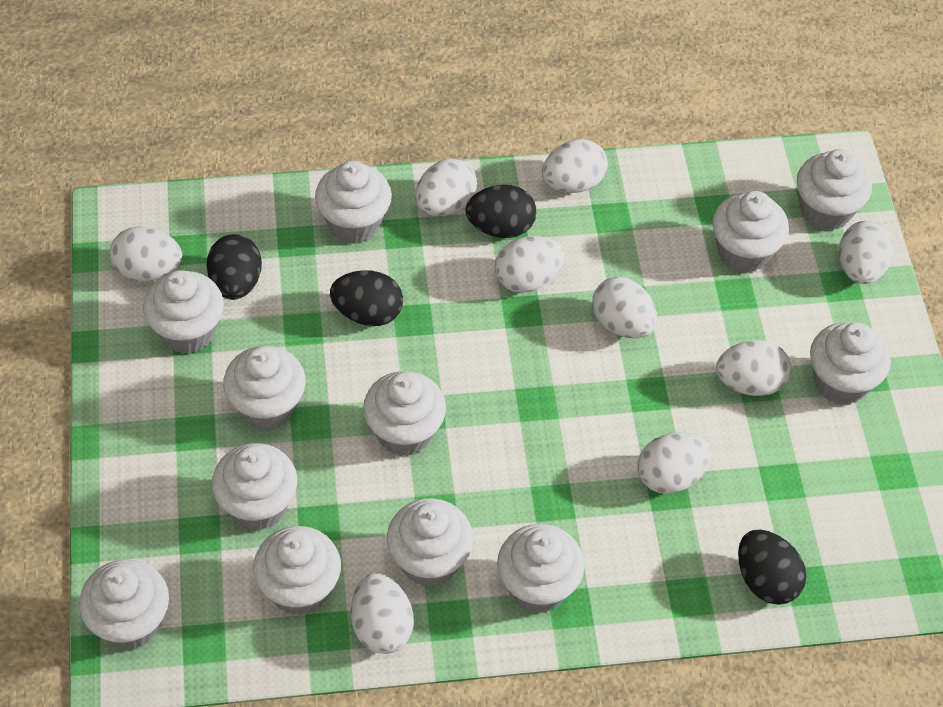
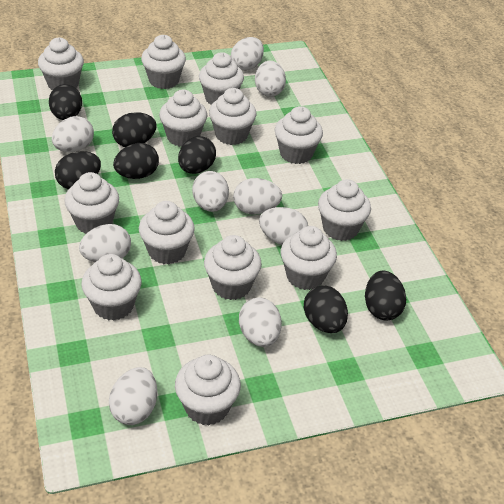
black egg: [206,234,262,300] [330,270,403,326] [465,185,536,238] [738,529,806,605] = 4 -> [49,84,82,120] [55,151,101,189] [112,112,157,147] [113,143,159,179] [178,136,216,174] [304,285,348,333] [365,270,406,321] = 7
white cupcake: [79,559,169,650] [143,270,224,354] [212,443,297,531] [223,346,306,430] [253,526,341,616] [315,161,392,243] [363,371,446,456] [387,498,473,587] [497,524,585,613] [712,191,789,273] [797,149,872,231] [810,322,891,405] = 12 -> [38,38,84,90] [64,172,119,234] [81,254,142,321] [139,201,195,265] [141,35,186,89] [159,90,207,147] [175,355,241,425] [199,52,244,105] [204,235,262,300] [209,88,256,145] [275,106,323,164] [281,226,337,290] [318,179,371,241] = 13

